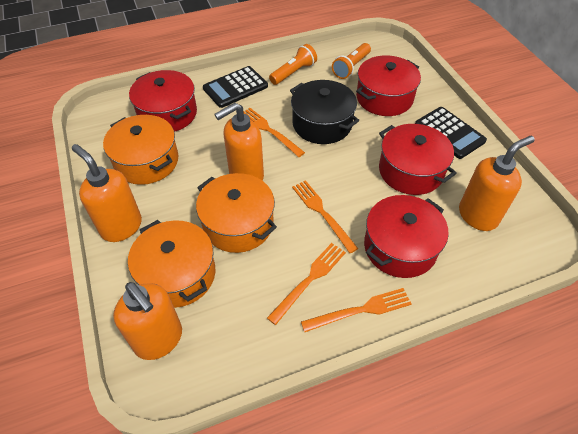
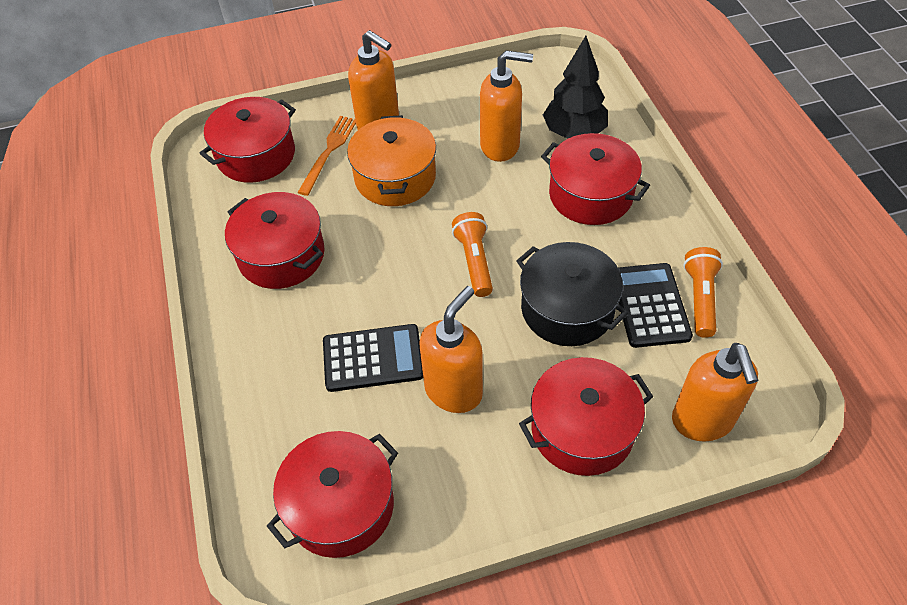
black tree: none = 0 -> [543,36,608,139] = 1
orange fork: [243,108,305,157] [267,243,346,325] [292,180,358,253] [301,288,411,332] = 4 -> [298,116,356,196] = 1
orange pot: [103,115,178,185] [128,220,216,308] [196,173,277,253] = 3 -> [347,115,436,206] = 1
red pot: [129,70,197,132] [356,55,421,116] [364,195,449,278] [379,124,457,195] = 4 -> [199,97,296,183] [225,192,325,289] [267,431,398,558] [519,357,654,476] [541,133,650,225] = 5

